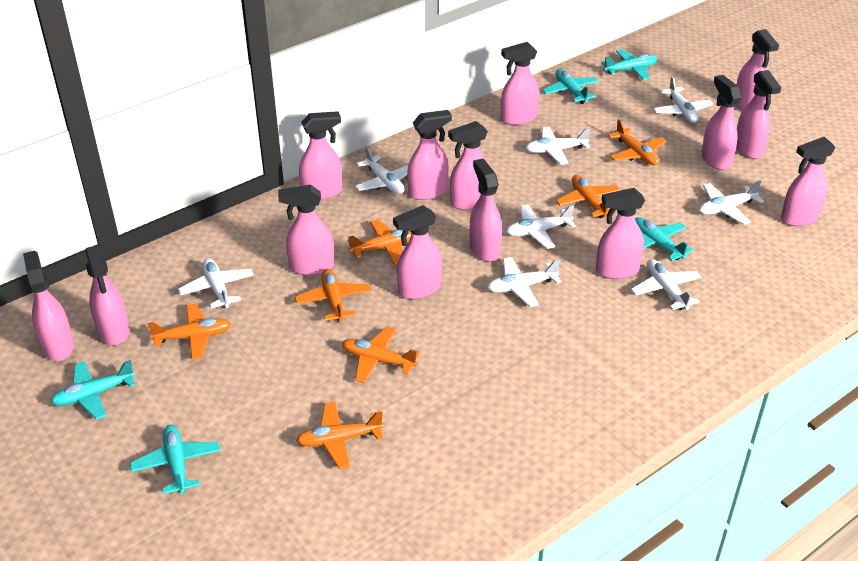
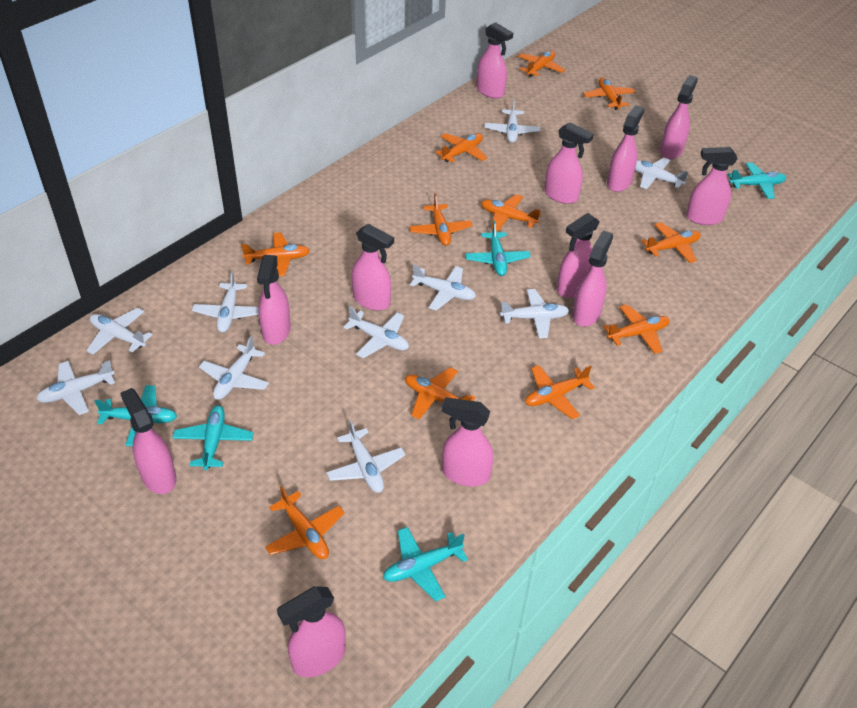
orange plane: [147,304,231,360] [295,269,371,322] [296,402,383,469] [342,326,420,383] [348,220,411,265] [556,175,621,218] [608,119,666,165] = 7 -> [241,232,310,276] [265,486,345,559] [405,367,475,419] [409,193,473,246] [435,133,487,162] [481,194,541,231] [518,51,565,77] [525,365,595,419] [583,77,635,110] [603,305,670,354] [642,222,701,263] = 11
pink spray bottle: [23,251,74,361] [85,245,129,345] [278,185,334,275] [299,111,342,200] [393,205,442,299] [407,110,452,200] [448,121,488,210] [470,159,502,262] [501,42,539,125] [596,188,645,279] [701,75,742,170] [736,29,779,111] [736,70,781,159] [781,137,836,226] = 14 -> [120,388,177,494] [257,255,291,345] [277,586,346,677] [352,224,394,311] [442,397,494,486] [477,22,513,99] [544,122,594,204] [557,213,600,298] [572,230,613,327] [607,105,644,192] [660,75,698,159] [686,147,737,225] = 12
white plane: [178,258,254,309] [355,146,408,194] [487,257,561,307] [506,204,576,249] [526,127,590,165] [631,259,702,310] [653,76,713,123] [699,181,764,225] = 8 -> [36,360,115,415] [86,308,153,355] [192,271,259,333] [199,336,269,400] [326,420,405,493] [343,307,409,358] [410,264,476,311] [484,99,540,143] [500,289,569,338] [635,158,689,189] = 10

